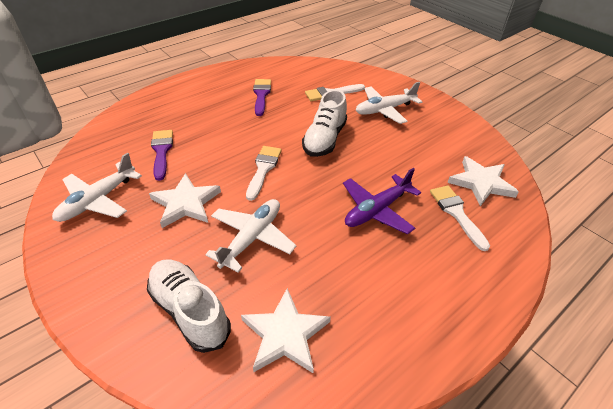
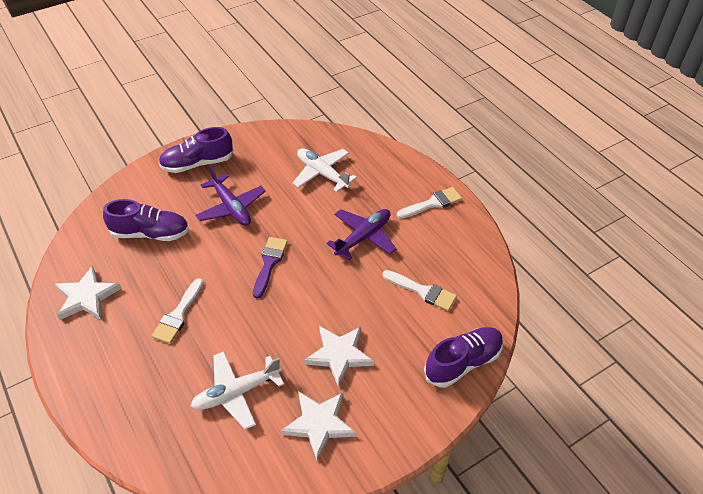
purple brush: [151,130,173,181] [253,79,271,116] = 2 -> [253,237,288,299] = 1
purple plane: [343,168,421,235] = 1 -> [196,166,266,226] [326,209,397,260] = 2
purple shoe: none = 0 -> [103,199,189,241] [158,127,234,173] [424,327,504,387] = 3
white plane: [52,153,142,222] [205,199,296,273] [356,82,422,124] = 3 -> [191,351,284,430] [293,148,357,192] = 2
white shoe: [147,260,231,353] [302,90,347,157] = 2 -> none = 0

